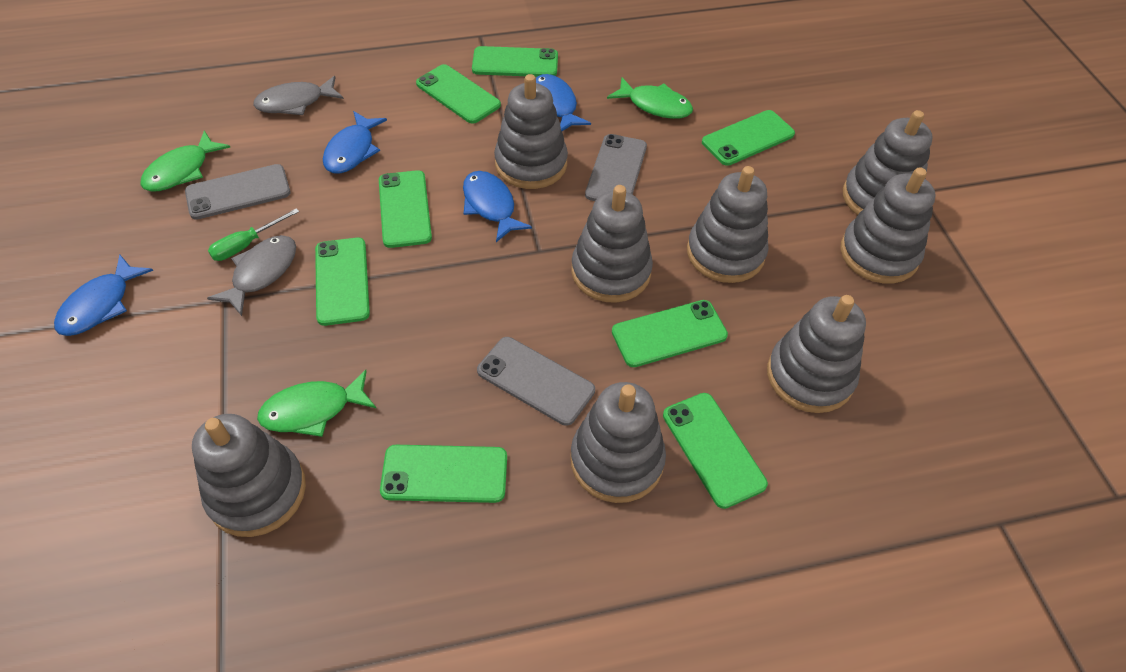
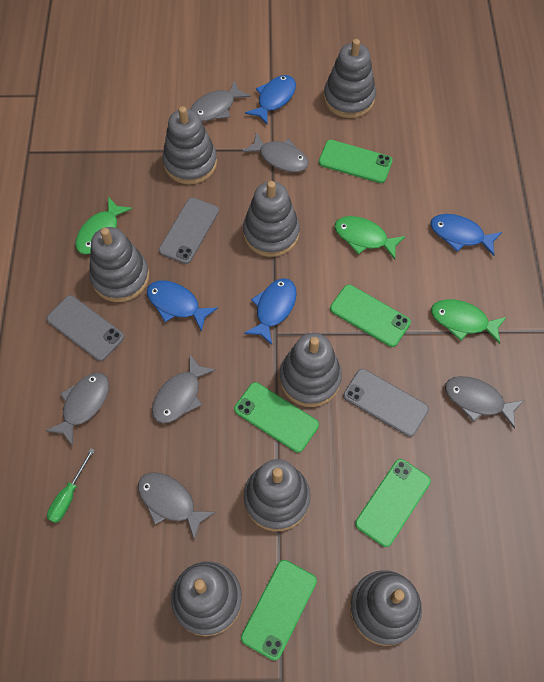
green phone: [315,238,370,326] [379,170,432,248] [380,445,507,503] [416,64,501,124] [472,46,558,77] [612,300,728,367] [663,393,768,509] [702,110,795,166] = 8 -> [234,382,319,453] [241,560,317,660] [319,140,393,183] [330,284,411,347] [355,459,431,547] = 5
grey fish: [207,235,296,316] [253,76,344,115] = 2 -> [45,372,109,446] [138,472,216,540] [152,354,216,423] [190,80,251,122] [242,133,309,172] [445,376,524,429] = 6

